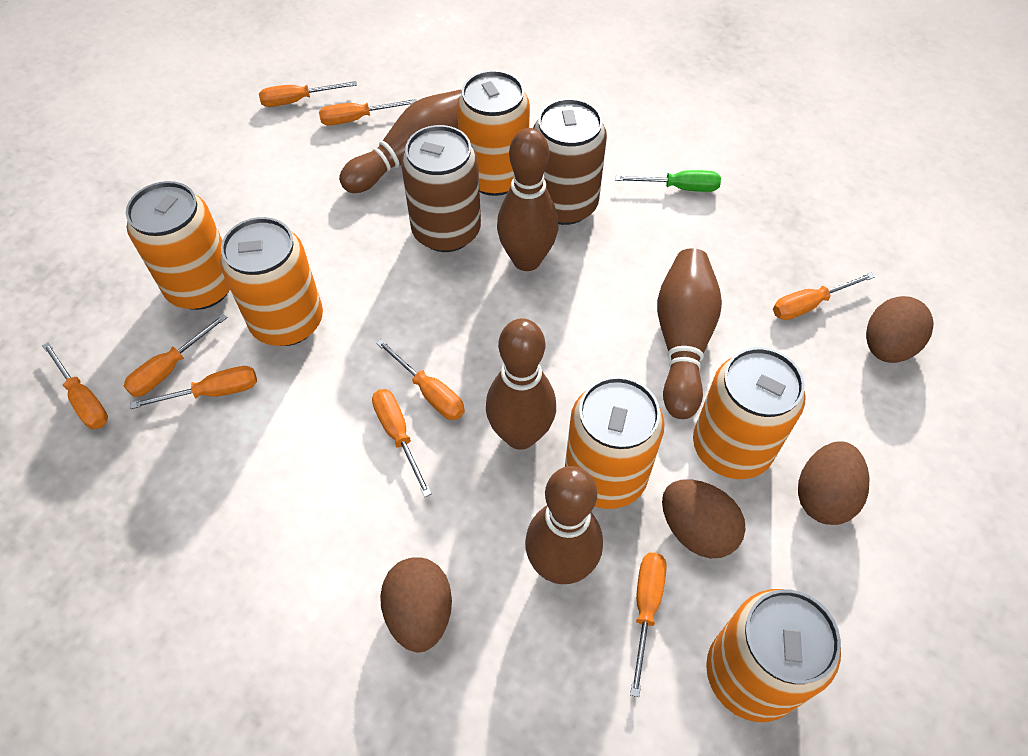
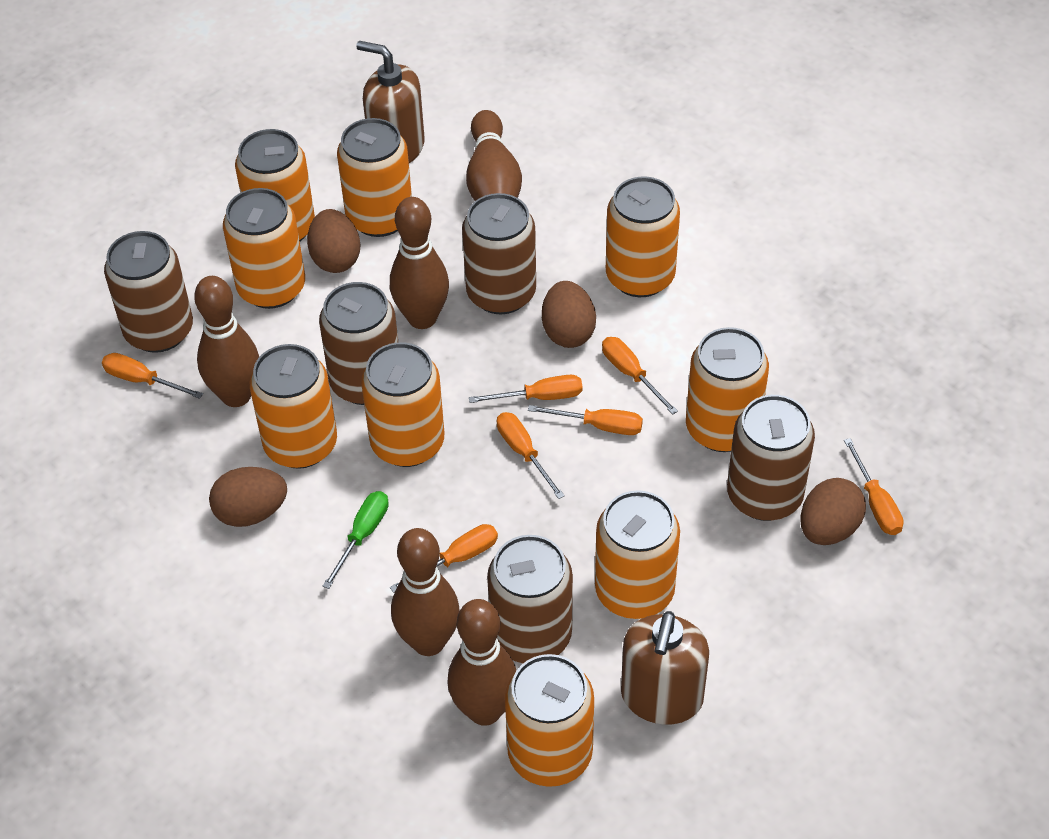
brown can: [401,125,481,252] [533,98,607,225] = 2 -> [104,231,193,353] [319,282,398,405] [462,193,536,314] [487,535,573,663] [727,395,815,521] = 5
brown soap dispenser: none = 0 -> [356,41,425,163] [621,611,709,725] = 2
orange can: [126,181,230,310] [220,217,323,346] [457,70,530,196] [565,376,664,509] [693,347,806,479] [706,589,841,722] = 6 -> [223,188,305,309] [235,129,315,241] [250,344,337,469] [337,118,412,237] [361,342,444,467] [505,654,594,787] [595,490,680,619] [606,176,680,297] [686,327,769,452] = 9
orange screwdriver: [42,342,108,429] [124,314,228,397] [130,366,257,409] [259,81,357,107] [319,99,417,126] [372,389,432,497] [376,339,465,420] [630,553,667,697] [773,272,875,320] = 9 -> [102,353,203,399] [390,524,498,593] [469,375,583,403] [497,412,565,499] [528,405,643,435] [602,337,678,415] [844,438,903,535] = 7

